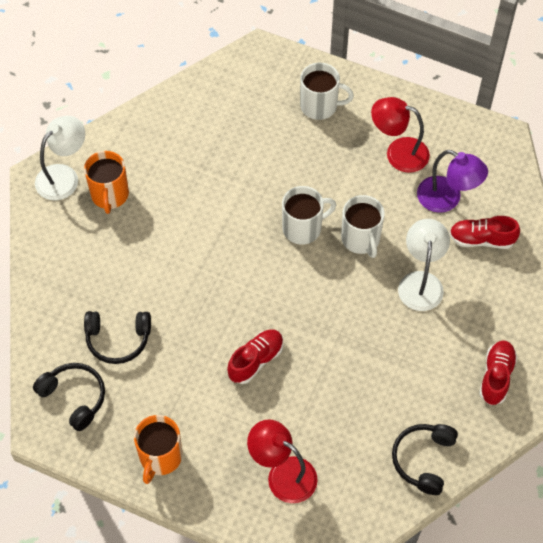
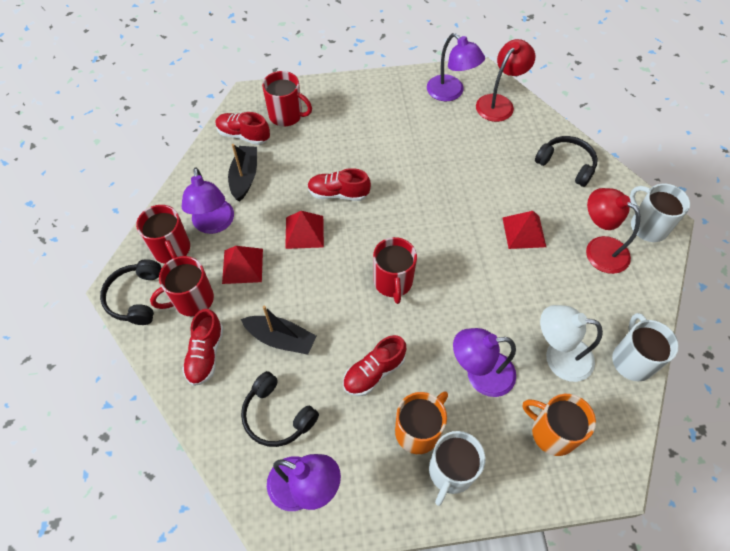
black boat: none = 0 -> [228,144,257,202] [241,306,316,355] = 2
purple lamp: [417,150,488,213] = 1 -> [181,167,234,234] [267,454,341,511] [427,33,485,101] [453,328,516,397] = 4
red mug: none = 0 -> [136,205,190,264] [150,256,214,316] [262,71,312,126] [373,237,417,304] = 4
red pyramid: none = 0 -> [222,246,263,284] [285,211,324,249] [502,211,546,249] = 3
red shoe: [227,329,283,384] [449,216,520,249] [479,341,518,405] = 3 -> [182,309,224,386] [215,112,270,145] [308,168,371,201] [343,335,406,396] = 4
white lamp: [35,116,85,200] [398,219,450,311] = 2 -> [540,305,603,382] = 1

